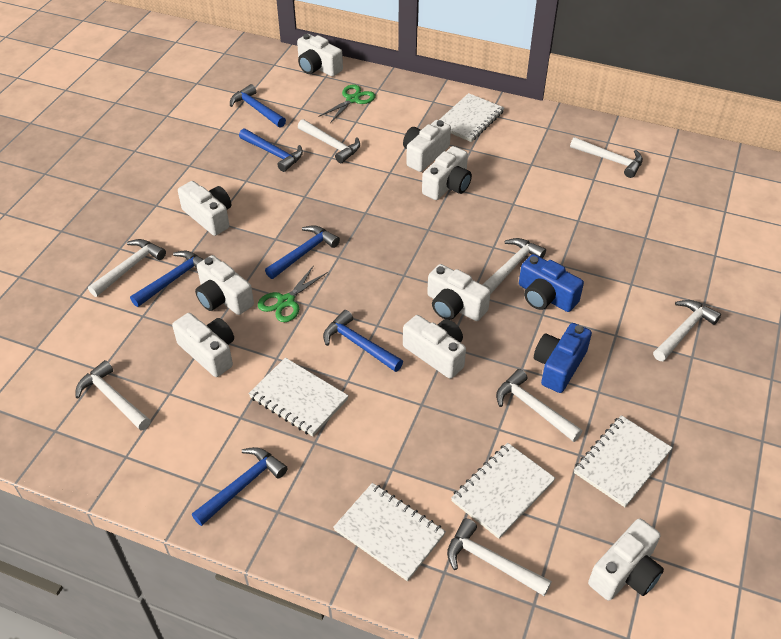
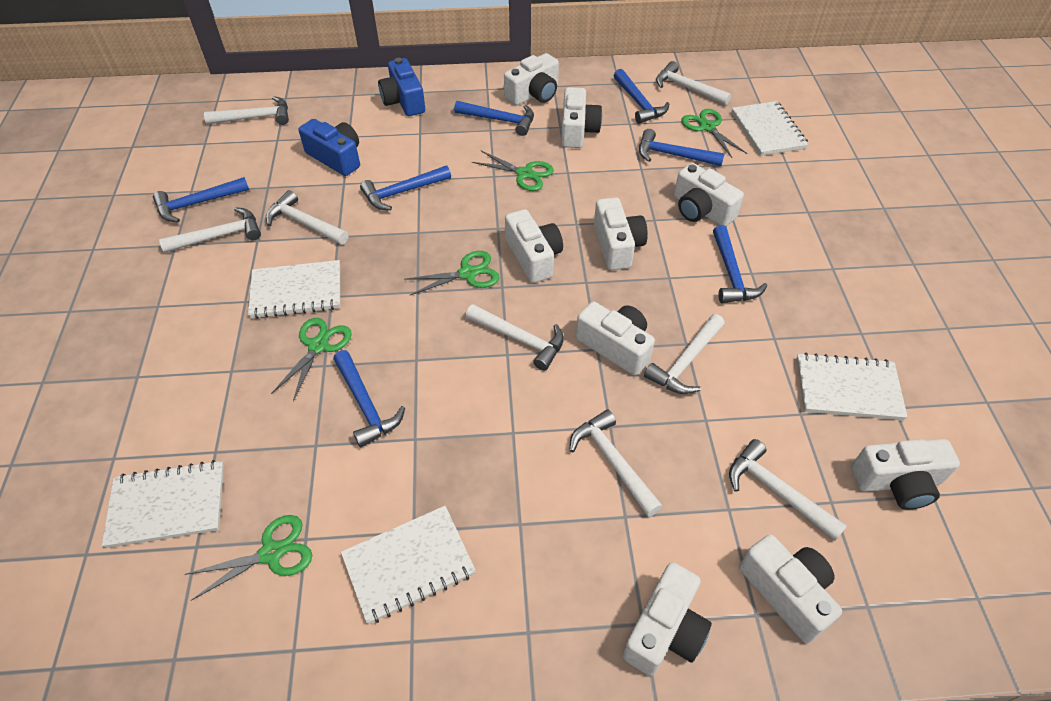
blue hammer: [130,251,204,307] [192,447,288,526] [230,84,286,128] [239,128,303,172] [265,225,340,279] [323,310,403,372] = 6 -> [153,177,249,222] [333,350,405,448] [360,165,451,210] [454,101,534,136] [613,69,669,124] [639,129,725,166] [713,225,767,303] = 7
green scissors: [258,265,328,322] [318,84,375,123] = 2 -> [185,515,312,601] [271,318,352,401] [404,251,499,296] [472,151,554,191] [681,109,747,158] = 5

